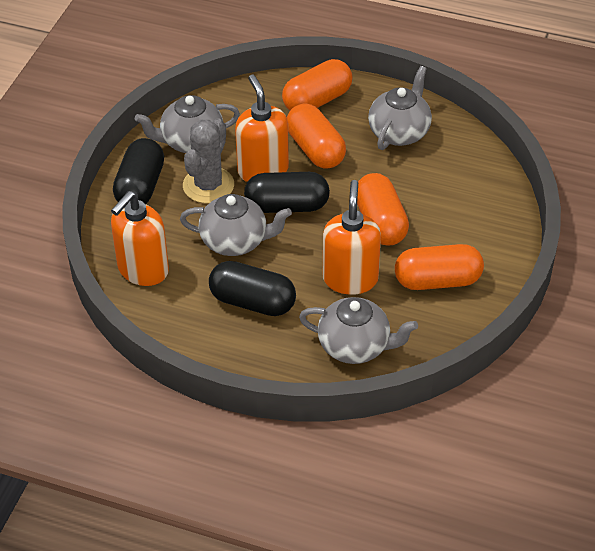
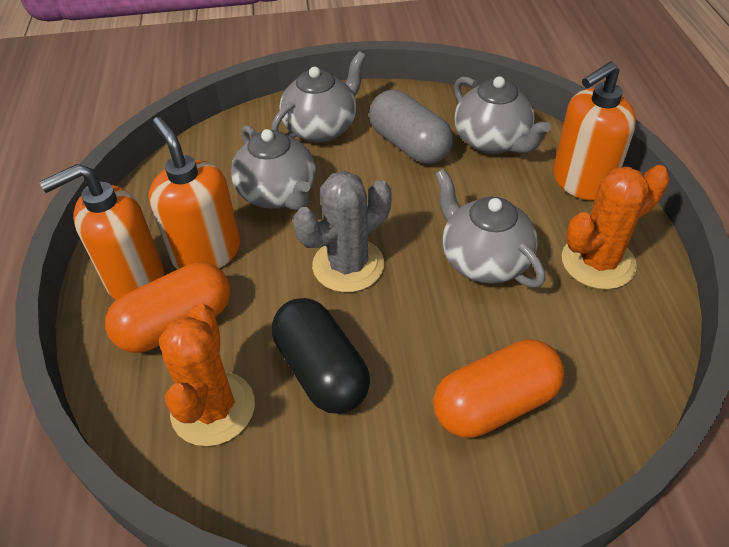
black capsule: [113,138,164,204] [209,261,296,316] [244,172,330,213] = 3 -> [272,298,370,414] = 1
grey capsule: none = 0 -> [369,90,453,164] = 1
orange cactus: none = 0 -> [159,303,255,446] [562,165,670,290] = 2
orange capsule: [282,59,353,110] [287,104,346,169] [357,173,409,245] [395,244,484,290] = 4 -> [105,262,230,353] [433,339,565,438] = 2

